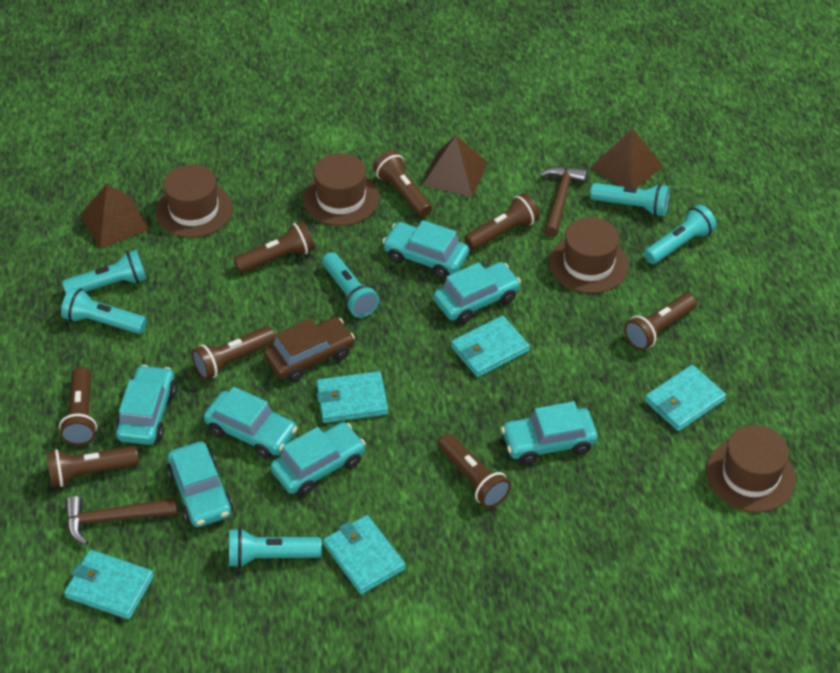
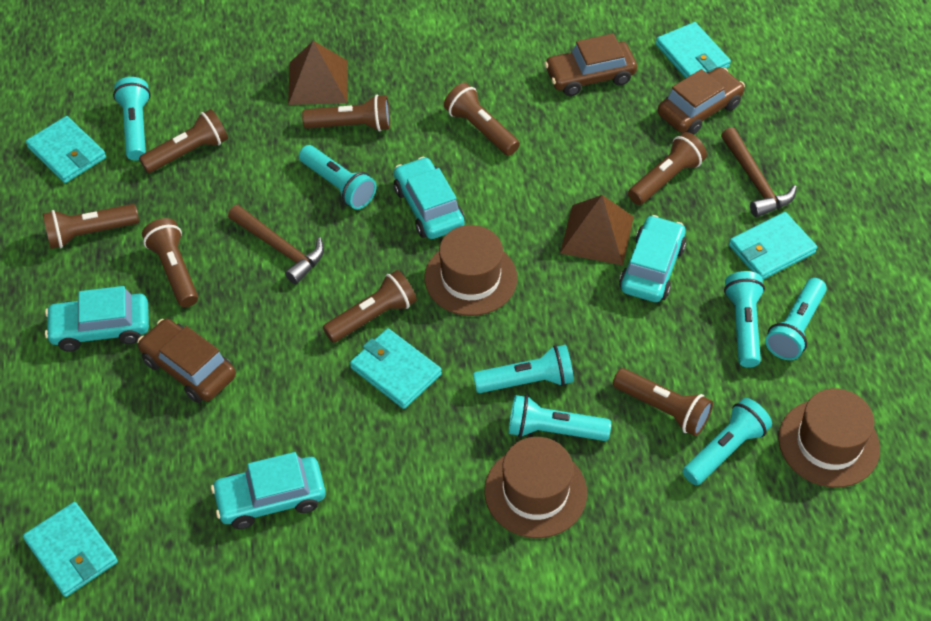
brown car: [264,317,355,382] = 1 -> [138,319,236,403] [544,34,637,96] [658,67,745,135] = 3
brown hat: [155,164,233,238] [303,153,379,226] [549,217,629,293] [706,425,796,512] = 4 -> [425,225,517,316] [485,437,587,538] [778,389,880,488] = 3
brown pyramid: [80,184,150,249] [422,135,487,197] [590,128,663,188] = 3 -> [288,41,348,105] [560,195,634,265] = 2
turquoise car: [115,365,177,445] [167,441,233,527] [204,387,297,459] [270,422,366,496] [382,220,469,279] [433,262,521,324] [501,401,598,465] = 7 -> [45,286,149,352] [211,452,326,529] [394,157,465,239] [619,215,686,302] = 4
turquoise flashlight: [61,287,147,334] [62,250,146,293] [229,528,322,568] [322,252,380,318] [590,183,670,217] [644,204,717,264] = 6 -> [113,77,151,161] [299,145,377,210] [473,345,574,393] [509,395,611,441] [683,398,772,485] [724,271,765,368] [765,278,827,360] = 7

